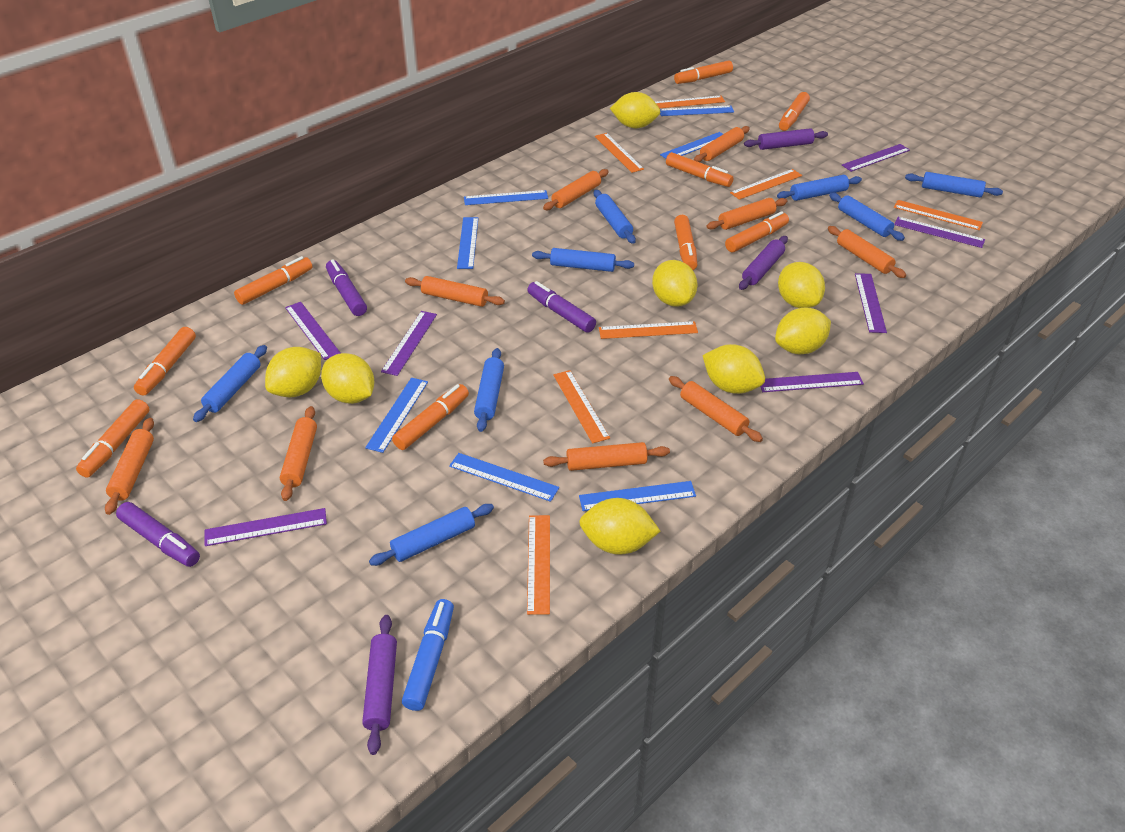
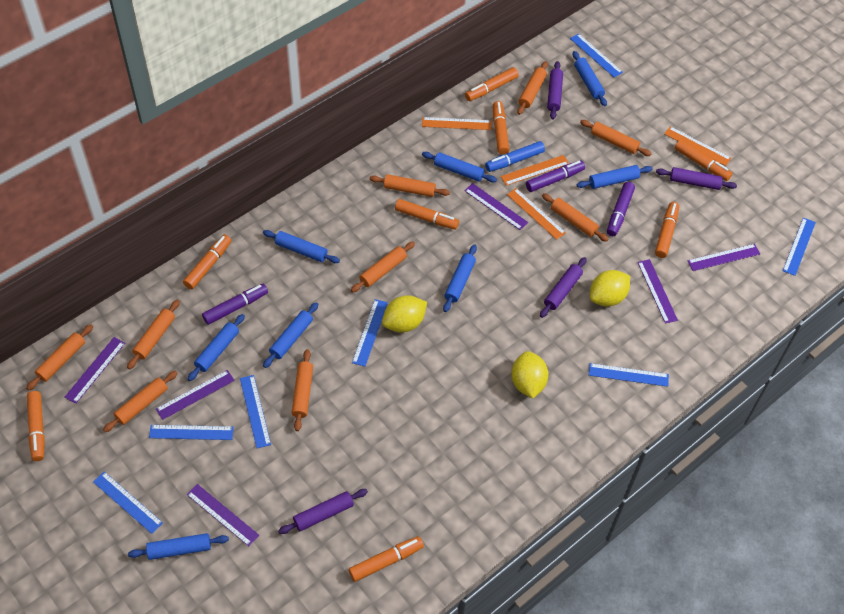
orange marker: [76,399,150,478] [134,327,196,396] [234,256,312,305] [392,384,469,450] [666,152,734,187] [674,60,733,84] [674,215,697,270] [725,211,789,252] [779,92,810,131] = 9 -> [27,391,45,461] [183,234,231,289] [349,536,424,582] [395,199,459,230] [465,67,519,101] [493,101,509,155] [655,202,679,258] [675,139,733,181] = 8
orange ruler: [527,515,550,615] [553,370,610,444] [595,133,644,173] [599,321,698,339] [655,96,725,108] [730,169,802,200] [894,200,983,230] = 7 -> [422,117,491,130] [501,155,569,186] [507,188,566,240] [664,126,731,166] = 4
purple rolling pin: [362,615,397,755] [739,236,788,290] [744,128,828,150] = 3 -> [278,489,368,534] [540,257,587,318] [547,61,563,120] [656,167,737,190] = 4
purple ruler: [204,508,327,546] [285,302,341,360] [381,311,437,376] [760,372,864,392] [842,144,910,172] [855,273,887,333] [894,217,985,248] = 7 -> [64,337,125,404] [156,370,235,420] [187,484,259,546] [464,183,528,230] [637,259,678,324] [688,244,760,271] = 6
yellow lemon: [265,347,321,397] [321,353,374,404] [579,498,660,555] [610,92,660,128] [652,260,697,307] [702,344,765,394] [775,307,831,354] [778,262,825,308] = 8 -> [382,295,427,332] [511,351,549,399] [590,270,630,307] = 3

